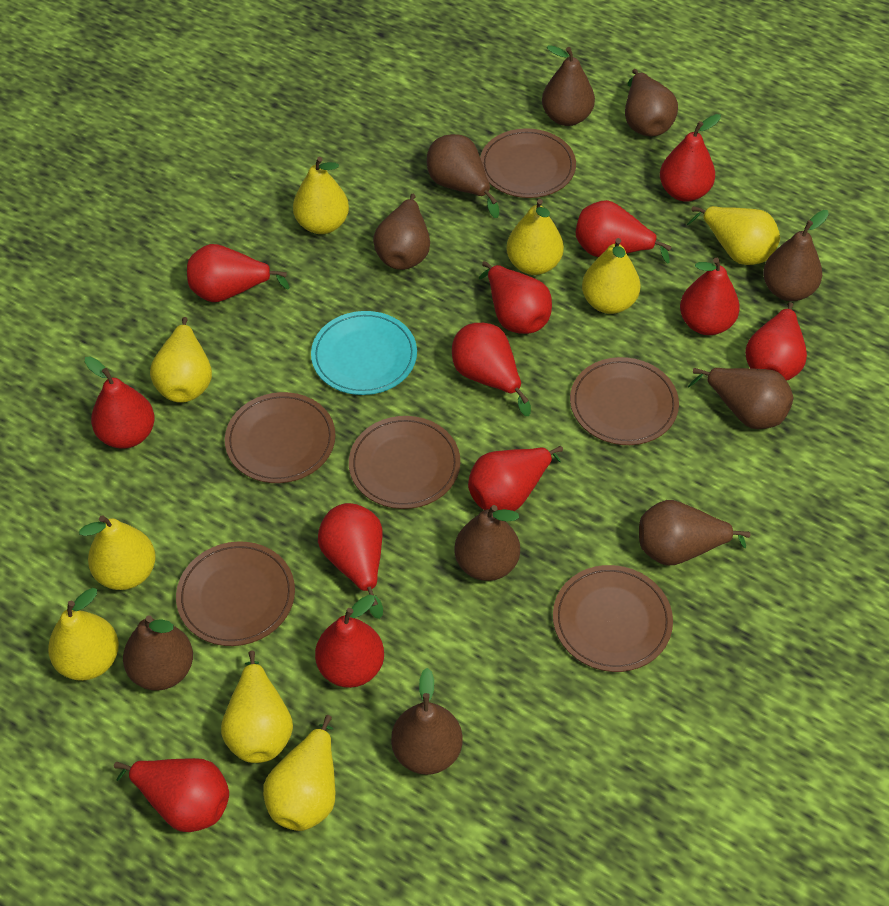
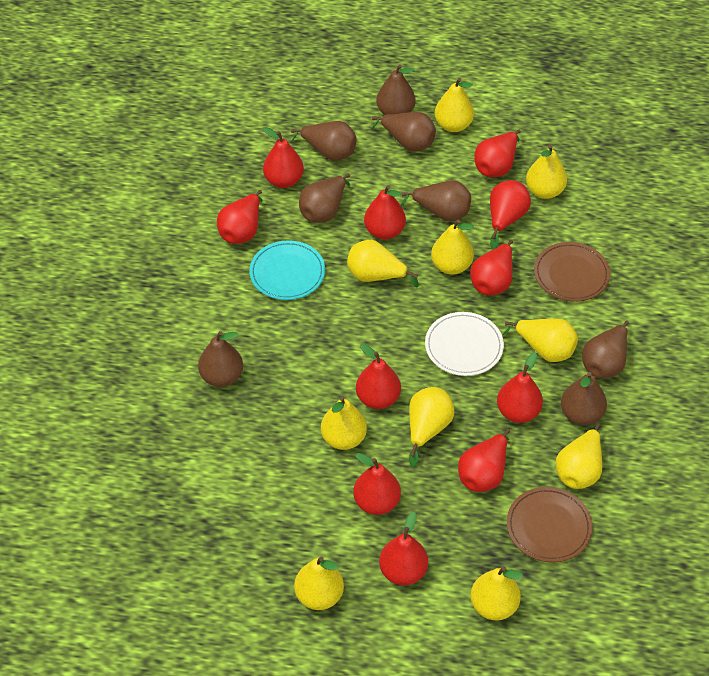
brown pear: [123,615,193,691] [373,194,430,270] [391,668,463,775] [427,134,499,218] [454,505,520,581] [542,45,595,126] [625,69,678,136] [639,500,751,566] [688,368,794,429] [763,210,829,301] = 10 -> [198,331,243,387] [291,121,357,161] [299,173,350,223] [371,112,436,152] [376,64,416,115] [400,180,471,222] [561,372,607,425] [582,321,629,378] = 8
brown plate: [176,541,295,646] [225,392,335,483] [349,416,460,509] [480,128,576,198] [553,565,673,672] [570,357,679,445] = 6 -> [507,487,593,563] [534,242,610,302] = 2
red pear: [85,357,155,449] [114,758,229,832] [187,244,290,302] [315,595,384,688] [318,503,383,619] [452,323,531,416] [468,446,563,511] [479,261,552,334] [576,200,671,264] [660,114,721,202] [680,258,740,335] [745,302,807,381] = 12 -> [217,190,263,244] [263,127,304,188] [353,453,401,515] [356,343,401,409] [364,185,406,240] [379,512,428,585] [458,429,510,492] [470,240,513,296] [474,129,521,177] [490,180,531,250] [497,352,543,423] = 11
white plate: none = 0 -> [425,312,504,376] = 1
yellow pear: [48,588,119,681] [79,515,156,590] [150,317,212,403] [221,650,293,763] [263,715,335,831] [293,157,349,234] [506,199,564,275] [582,238,641,314] [687,206,780,265] = 9 -> [294,557,344,610] [321,397,367,450] [347,240,419,288] [409,387,454,467] [431,220,474,275] [435,78,474,132] [470,566,523,620] [503,319,578,362] [526,145,567,199] [556,423,602,489] = 10

